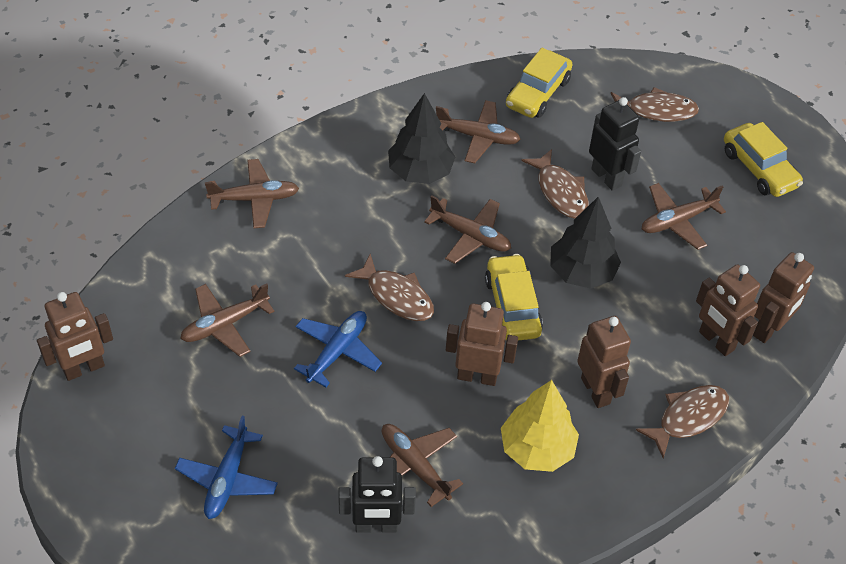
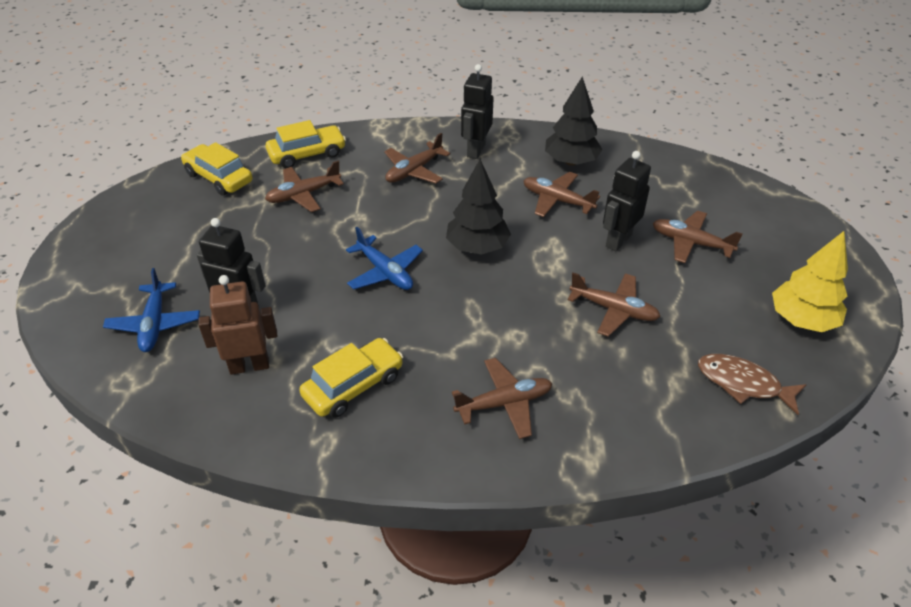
black robot: [338,456,416,533] [589,97,641,191] = 2 -> [197,218,266,306] [461,64,493,159] [603,151,651,251] = 3
brown fish: [345,254,434,321] [521,149,589,219] [611,87,699,122] [636,385,729,459] = 4 -> [698,354,806,415] = 1
brown robot: [37,292,113,381] [446,302,518,386] [577,316,631,408] [696,264,760,356] [753,252,814,343] = 5 -> [198,275,277,375] = 1

